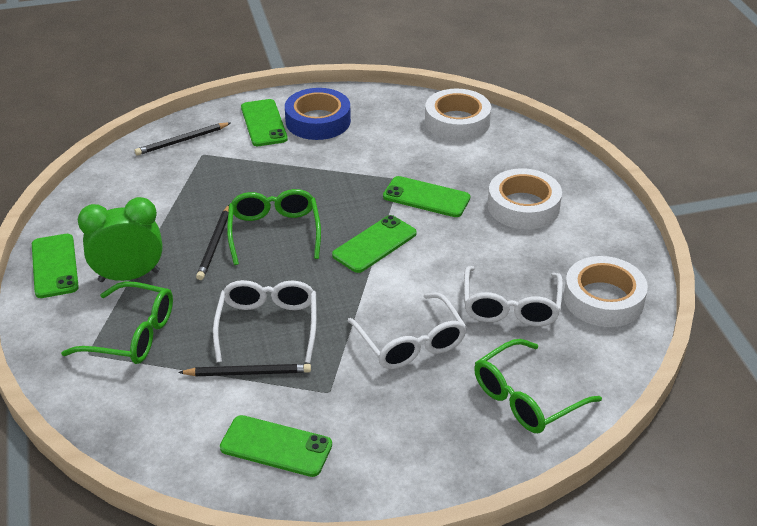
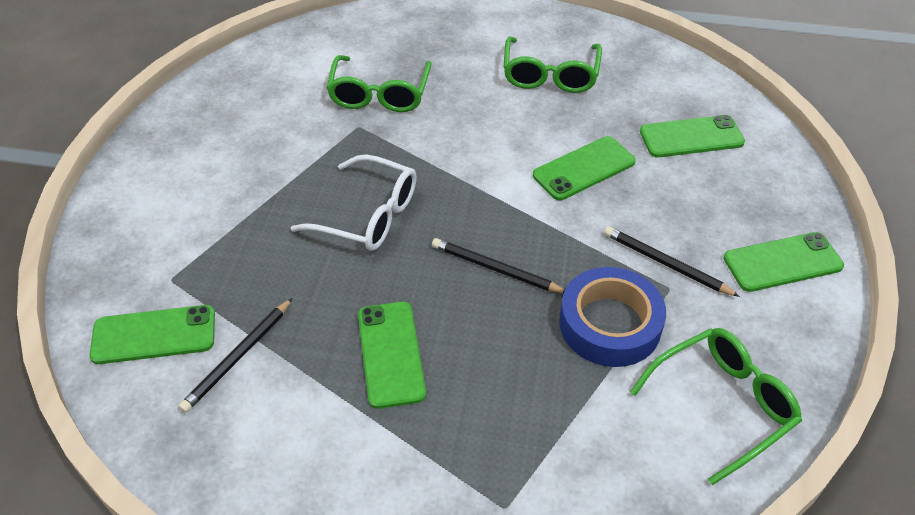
green clock: [78,197,163,282] = 1 -> none = 0
white glasses: [213,280,317,363] [348,293,467,369] [464,266,563,326] = 3 -> [291,154,416,251] = 1
white tape: [425,89,491,141] [488,168,562,229] [564,256,648,327] = 3 -> none = 0

